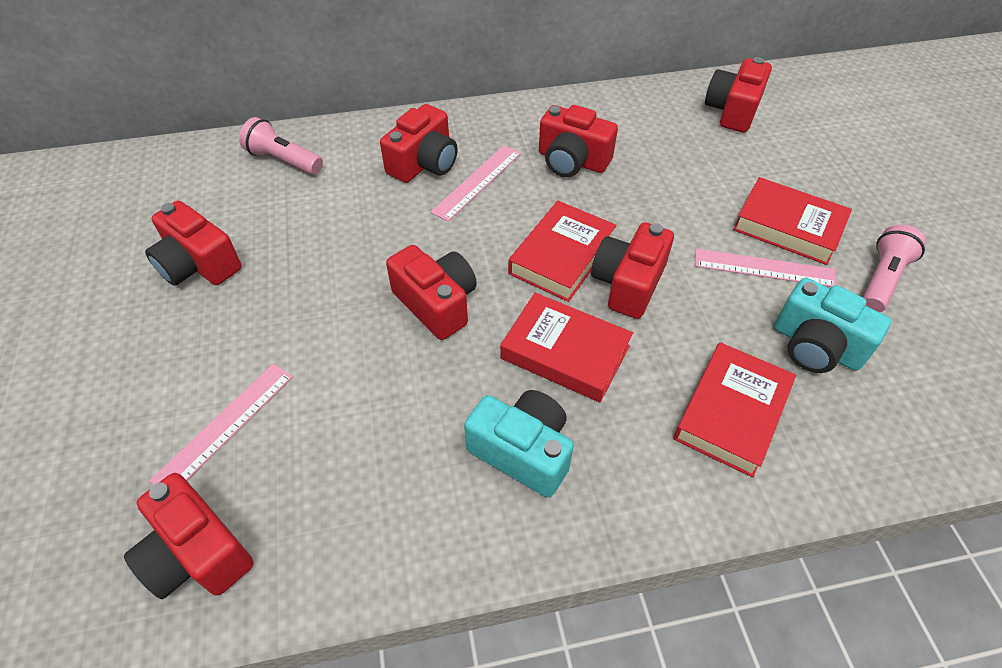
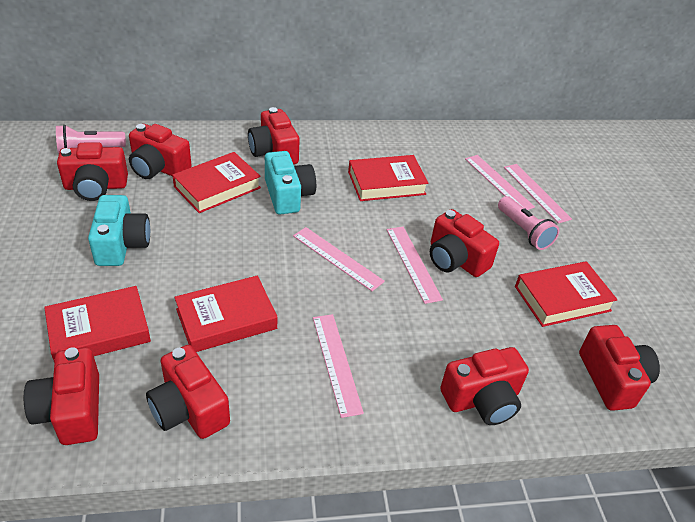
pink ruler: [149,364,293,485] [431,145,521,222] [695,249,837,287] = 3 -> [293,227,385,291] [313,314,364,418] [387,227,443,304] [465,155,535,210] [504,164,572,223] = 5
red book: [500,293,633,402] [508,201,617,302] [673,342,796,478] [733,177,852,265] = 4 -> [44,286,151,363] [172,152,261,213] [174,276,277,352] [348,155,428,201] [515,261,618,327] = 5
red camera: [124,473,254,599] [145,201,242,286] [380,104,457,183] [386,245,477,340] [539,105,618,177] [591,222,674,319] [705,57,772,133] = 7 -> [24,347,99,445] [57,142,128,201] [129,124,192,179] [146,345,230,439] [248,107,300,164] [430,209,499,277] [440,347,529,425] [579,325,660,411] = 8

